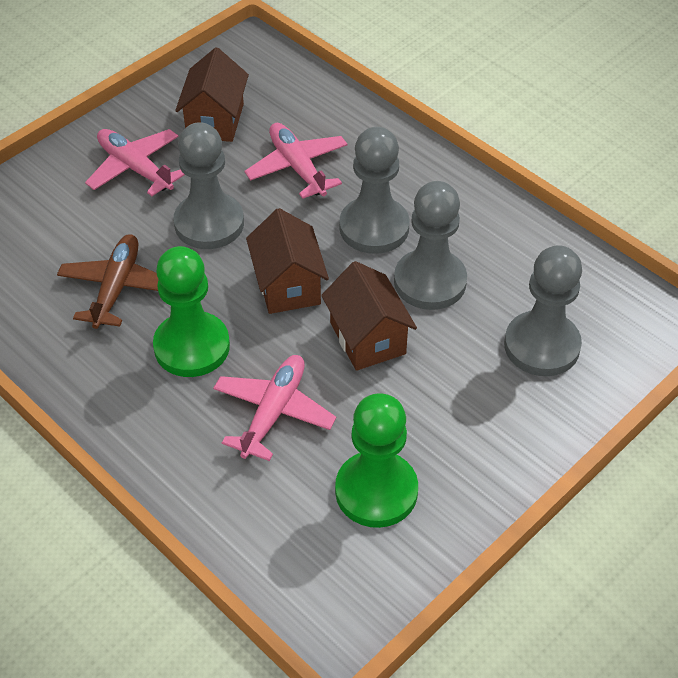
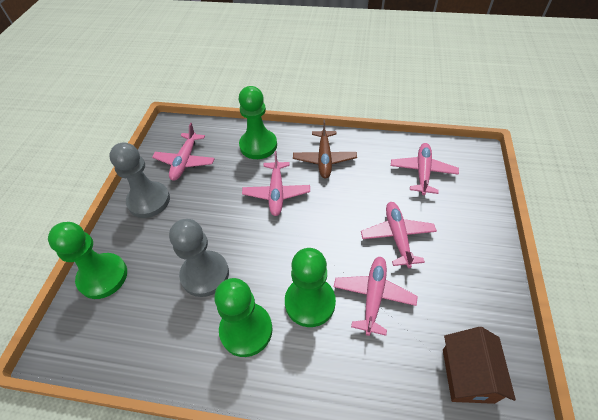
brown house: [175,47,249,142] [246,208,329,314] [321,261,417,371] = 3 -> [443,327,516,404] = 1
green pawn: [153,246,230,377] [335,393,418,528] = 2 -> [48,222,127,299] [214,278,273,357] [239,86,277,159] [285,248,336,327] = 4
grey pawn: [174,122,244,249] [340,127,409,254] [394,181,467,310] [504,245,582,376] = 4 -> [109,142,170,218] [169,219,229,297] = 2
pink plane: [85,129,185,196] [213,355,336,461] [244,123,348,199] = 3 -> [152,123,215,181] [242,151,310,216] [334,257,418,336] [361,202,437,268] [391,143,459,195] = 5

